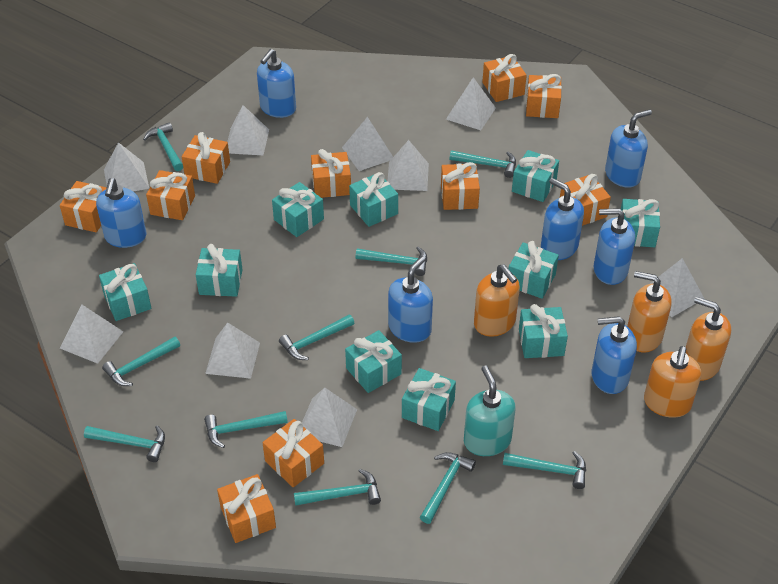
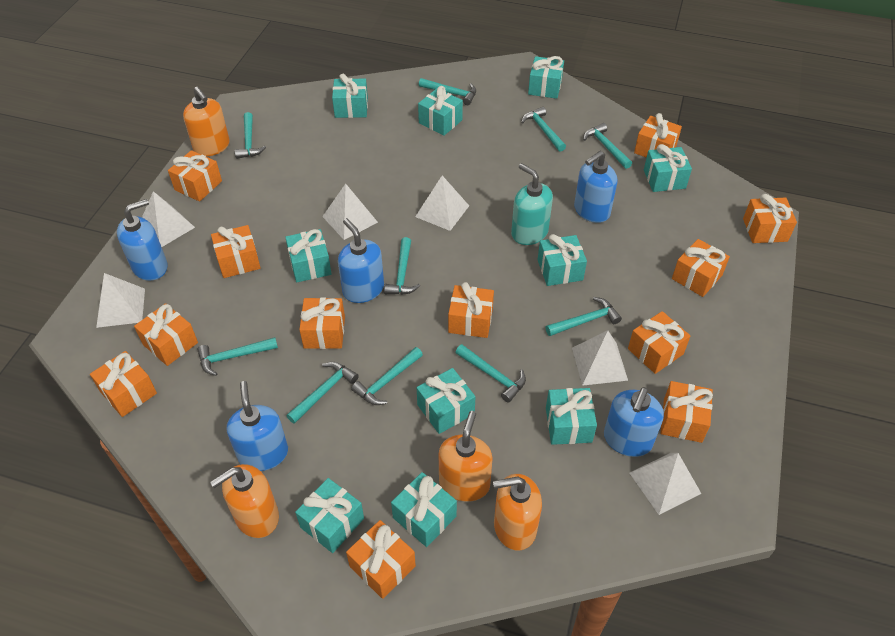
blue soap dispenser: [96,178,147,248] [257,49,296,118] [388,256,433,343] [541,178,584,260] [592,316,637,394] [594,208,635,285] [605,109,652,188] = 7 -> [117,199,167,281] [227,381,288,471] [338,218,384,303] [574,151,617,223] [604,387,664,457] = 5
orange gift: [60,181,107,232] [146,170,195,220] [182,132,230,184] [217,474,276,543] [263,419,324,487] [311,149,351,198] [441,162,480,210] [482,54,527,102] [526,74,562,118] [560,174,611,226] = 10 -> [90,351,157,417] [134,303,198,366] [168,150,222,202] [211,225,261,278] [299,297,345,349] [346,520,416,599] [448,282,494,338] [628,311,690,374] [634,113,682,158] [660,381,713,443] [672,239,730,297] [743,194,797,243] = 12
white pyramid: [60,304,123,364] [104,142,149,192] [205,322,260,379] [227,105,269,155] [302,388,357,447] [342,117,393,171] [387,140,429,191] [446,77,496,130] [650,258,704,317] = 9 -> [96,273,145,328] [142,191,195,247] [322,184,378,240] [415,176,469,231] [572,330,628,386] [630,453,702,515] = 6

